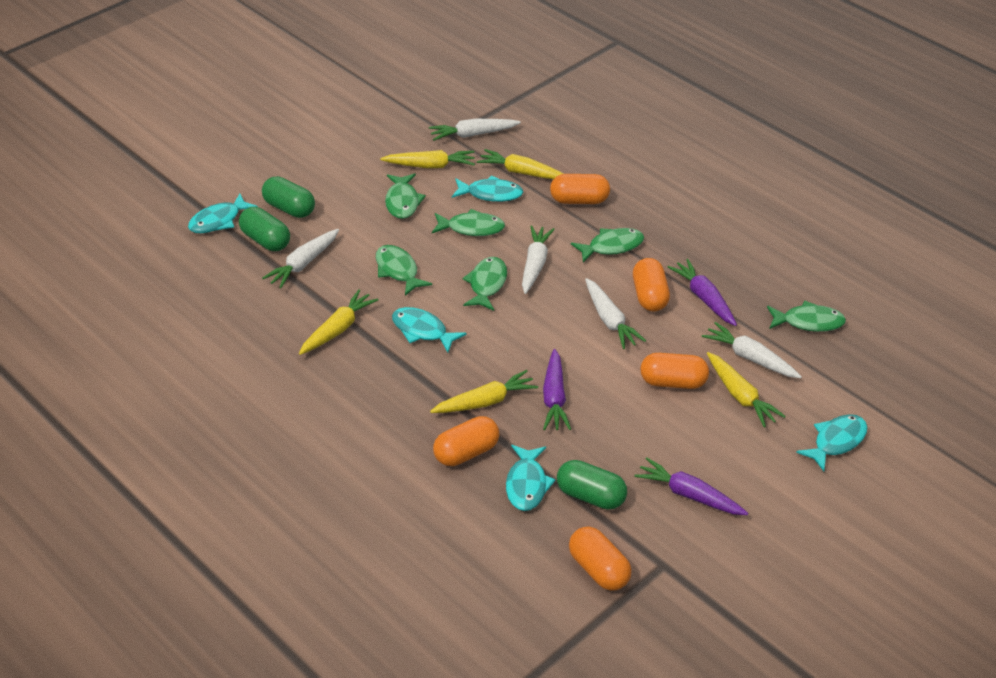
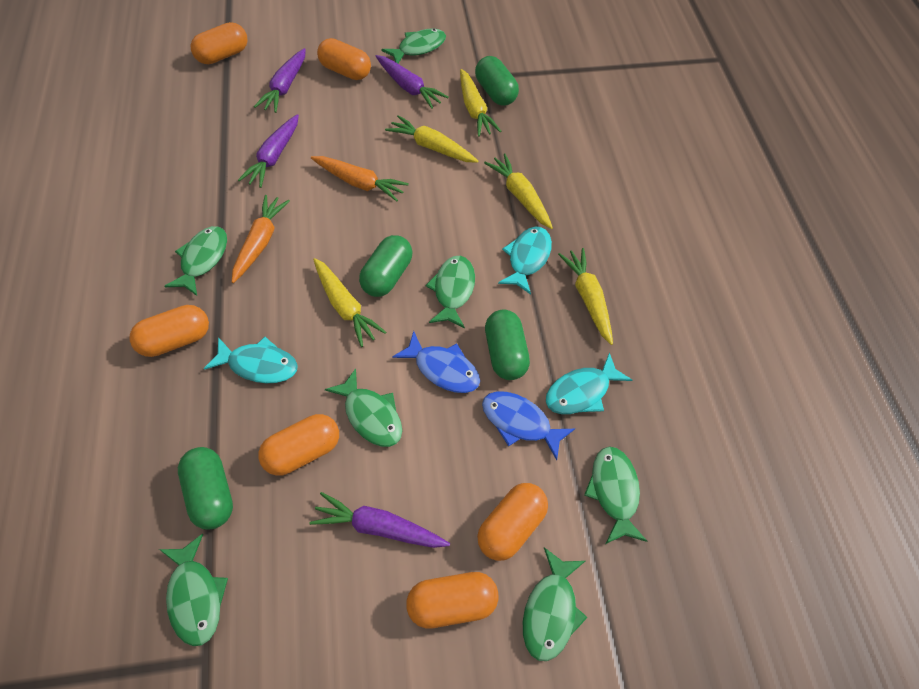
blue fish: none = 0 -> [392,331,480,393] [482,391,575,460] = 2
green capsule: [239,207,290,251] [262,176,315,218] [557,460,627,510] = 3 -> [178,447,233,529] [359,235,412,297] [475,56,519,106] [485,310,530,380] = 4
green fish: [376,245,432,296] [385,174,426,219] [432,209,505,236] [463,257,507,311] [571,228,644,262] [767,301,846,332] = 6 -> [159,534,228,646] [165,226,227,296] [325,368,402,447] [381,29,446,63] [426,256,475,328] [523,547,588,661] [584,446,647,544] = 7
orange capsule: [433,416,499,466] [550,174,610,204] [569,526,632,591] [633,258,670,311] [640,353,709,389] = 5 -> [129,305,209,357] [191,22,247,64] [258,414,339,476] [317,38,371,80] [406,572,499,628] [477,483,548,561] = 6
orange carrot: none = 0 -> [232,195,290,283] [311,156,409,202] = 2
purple carrot: [543,349,571,430] [634,457,748,515] [668,259,737,326] = 3 -> [238,114,299,188] [254,48,306,113] [310,492,450,548] [376,55,449,109] = 4
turquoise fish: [188,193,258,233] [392,307,467,352] [452,176,523,202] [506,445,556,511] [796,414,868,471] = 5 -> [204,337,298,383] [498,226,552,295] [546,352,632,414] = 3
white carrot: [262,229,339,289] [429,119,521,141] [522,225,555,294] [585,278,646,349] [702,322,802,378] = 5 -> none = 0

